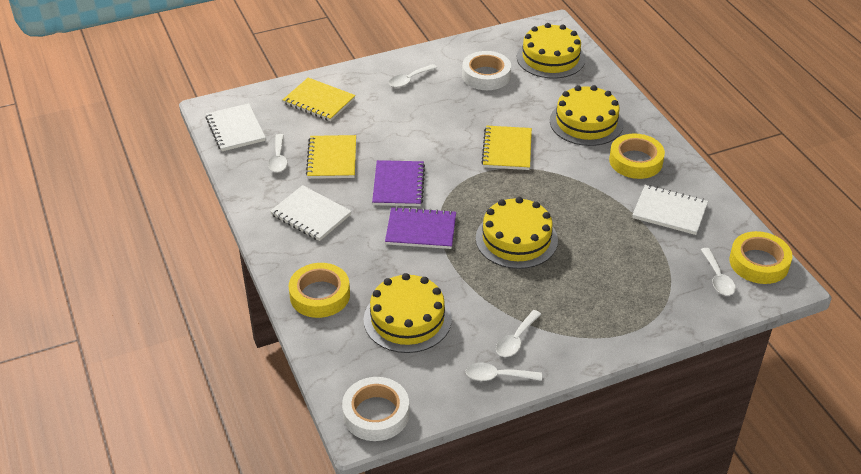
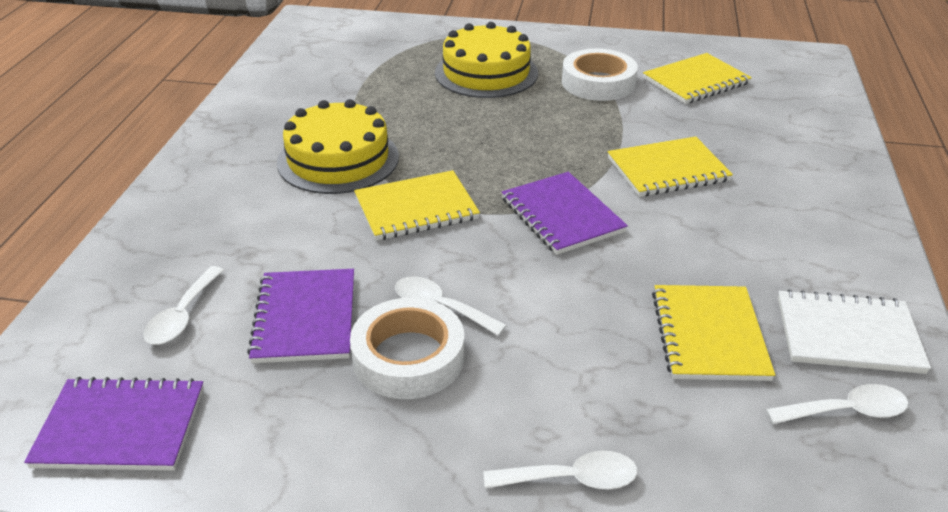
purple notebook: [372,160,425,206] [385,207,456,249] = 2 -> [24,377,204,471] [247,269,354,363] [502,172,628,255] = 3
white notebook: [206,103,266,151] [270,185,352,241] [632,185,708,235] = 3 -> [778,289,931,374] = 1
white spoon: [268,134,287,173] [389,64,437,88] [466,363,542,381] [496,310,541,357] [701,248,736,296] = 5 -> [144,266,224,345] [395,276,507,336] [484,451,638,489] [766,384,908,424] = 4
yellow cake: [364,273,452,353] [476,197,558,269] [517,23,585,78] [550,85,623,146] = 4 -> [277,99,399,194] [435,22,538,98] = 2
yellow notebook: [282,78,356,121] [306,135,356,179] [482,126,532,170] = 3 -> [354,170,480,241] [608,136,733,197] [643,53,752,104] [652,285,775,381] = 4
yellow tape: [289,263,350,318] [609,134,665,179] [729,231,792,284] = 3 -> none = 0

